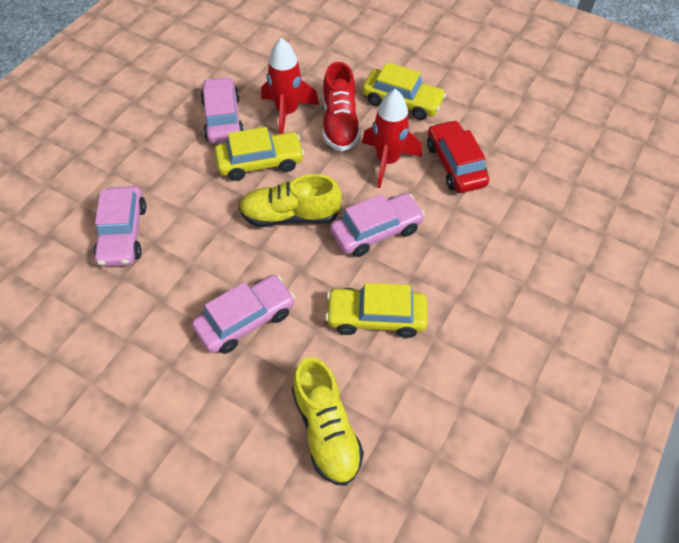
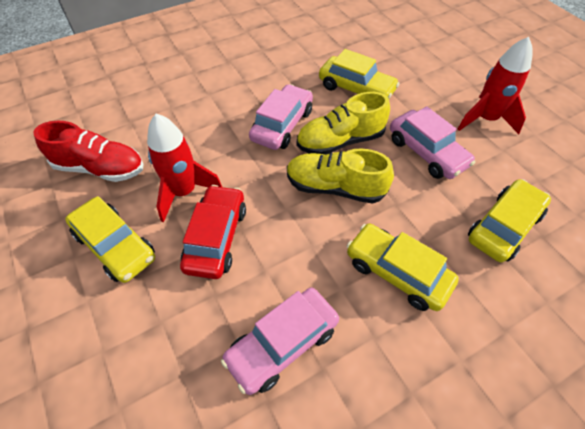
pink car: [93,186,146,267] [192,275,295,354] [200,77,244,144] [330,193,425,257] = 4 -> [221,288,339,395] [249,84,313,150] [390,106,475,179] = 3
yellow car: [215,127,304,181] [325,283,428,338] [362,62,446,120] = 3 -> [65,196,155,283] [319,49,400,98] [347,224,459,311] [468,179,551,262] = 4

